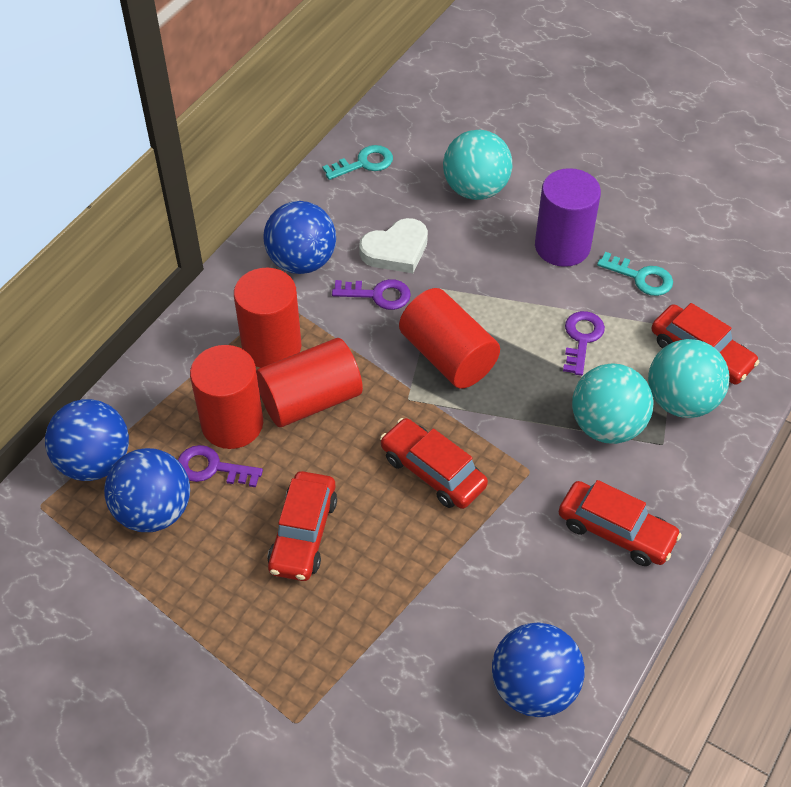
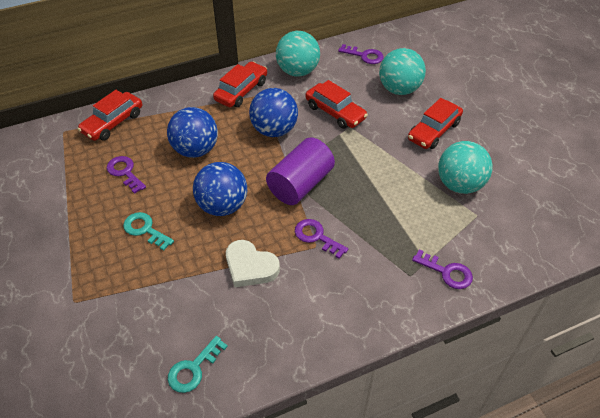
blue ball: [45,399,129,481] [104,448,190,532] [263,201,336,274] [492,623,585,717] = 4 -> [167,107,218,158] [193,162,247,216] [249,88,298,137] = 3
purple key: [178,445,263,487] [332,279,411,310] [563,311,605,376] = 3 -> [106,156,146,194] [295,219,348,259] [338,44,384,64] [412,249,473,289] = 4
red cylinder: [190,345,263,449] [234,268,301,368] [256,338,363,427] [399,288,500,389] = 4 -> none = 0

